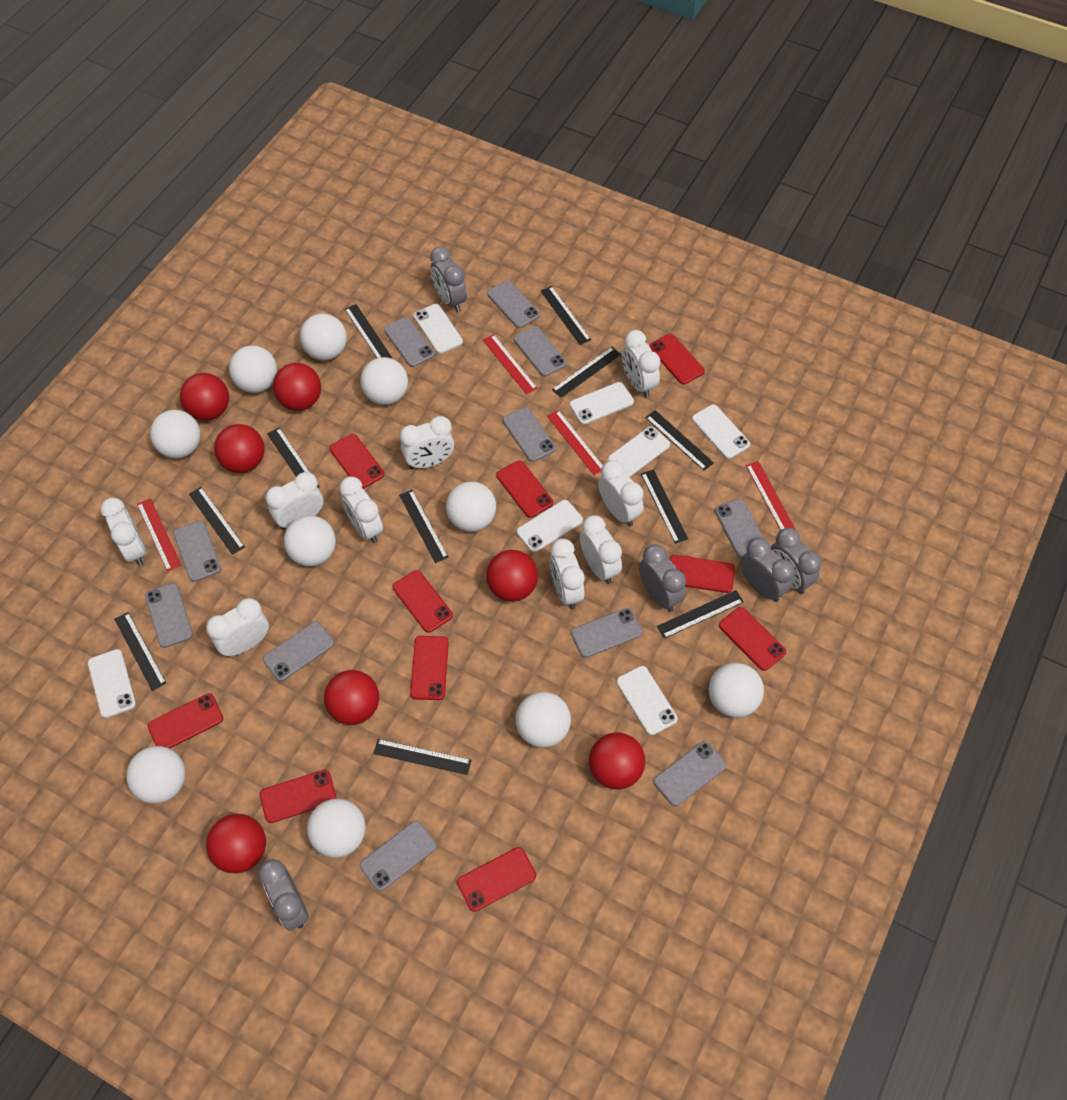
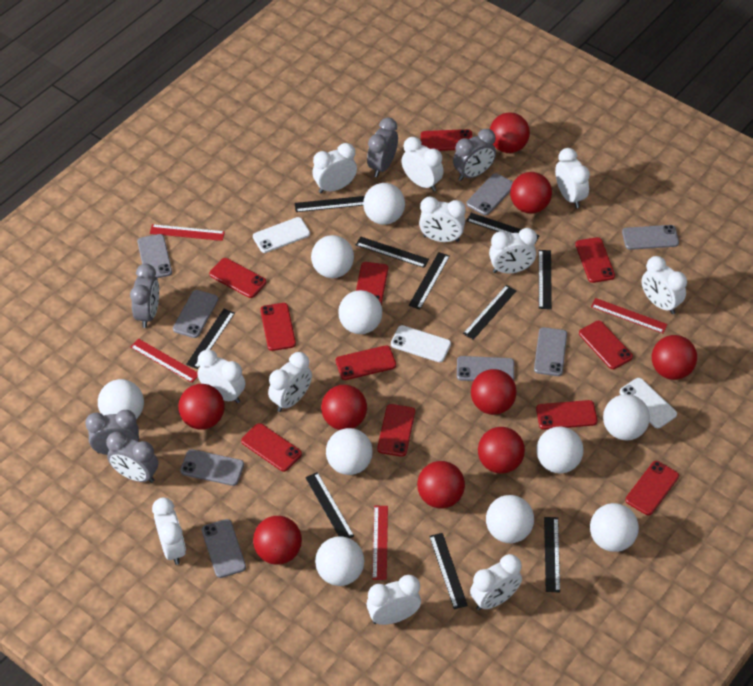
black ruler: [114,612,166,691] [189,487,245,555] [267,427,320,488] [345,304,392,359] [373,739,471,775] [399,490,448,563] [541,286,591,345] [552,347,621,398] [641,469,688,544] [645,410,714,471] [657,590,744,639] = 11 -> [186,309,235,369] [295,196,365,212] [305,472,354,538] [356,236,429,268] [409,252,450,310] [429,533,468,609] [463,285,516,340] [467,213,540,244] [539,250,552,309] [544,517,560,592] = 10
grey phone: [145,583,193,648] [173,521,221,582] [263,621,334,681] [360,821,437,891] [384,317,435,367] [487,280,540,328] [503,407,556,462] [514,326,566,376] [571,608,643,658] [654,741,727,806] [715,499,764,559] = 11 -> [137,234,172,278] [173,290,218,338] [180,449,244,486] [202,519,246,578] [457,356,514,381] [466,173,513,216] [534,327,567,376] [622,225,679,250] = 8
red ball: [180,373,229,421] [206,814,266,873] [214,424,265,473] [273,363,321,411] [324,670,379,725] [486,550,538,602] [589,732,645,789] = 7 -> [178,384,225,430] [253,516,302,565] [321,384,367,430] [417,461,465,509] [471,369,517,415] [478,427,525,474] [490,112,530,153] [510,172,552,214] [652,335,697,380] = 9
red phone: [148,693,223,749] [260,770,336,823] [329,434,384,489] [393,570,453,633] [410,636,449,700] [457,847,536,912] [496,460,553,518] [649,334,705,384] [670,555,735,593] [719,607,786,671] = 10 -> [209,258,266,298] [241,423,302,472] [260,303,296,351] [336,345,396,380] [356,262,388,305] [377,404,415,457] [421,129,472,151] [536,400,597,430] [575,237,615,283] [579,320,633,369] [625,461,679,515] = 11
white clock: [101,498,146,566] [206,598,269,657] [266,472,323,530] [339,477,383,543] [400,416,454,469] [549,539,585,609] [580,515,622,584] [598,460,644,527] [622,330,660,397] = 9 -> [152,498,186,565] [198,349,245,403] [268,352,312,412] [312,143,357,193] [367,575,421,625] [401,137,444,191] [419,197,466,242] [470,554,522,610] [489,228,537,274] [555,148,590,208] [642,256,687,314] = 11
white phone: [88,649,136,718] [414,304,463,354] [517,500,583,552] [570,382,634,424] [608,427,670,477] [617,666,678,735] [692,405,750,459] = 7 -> [253,217,310,253] [391,325,451,362] [620,378,677,428] = 3

